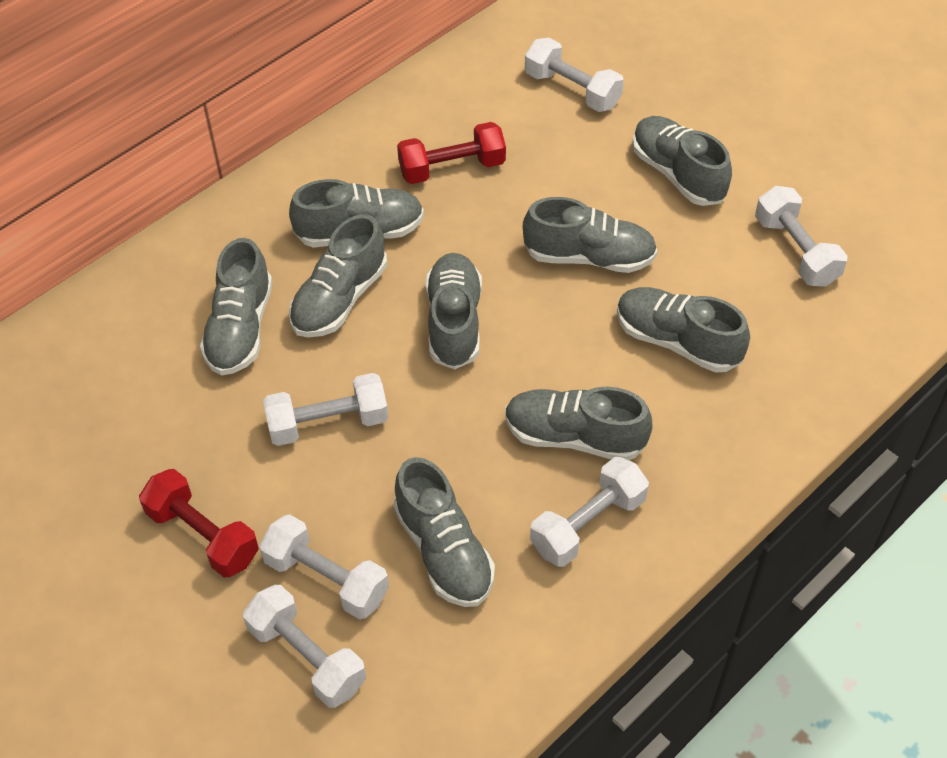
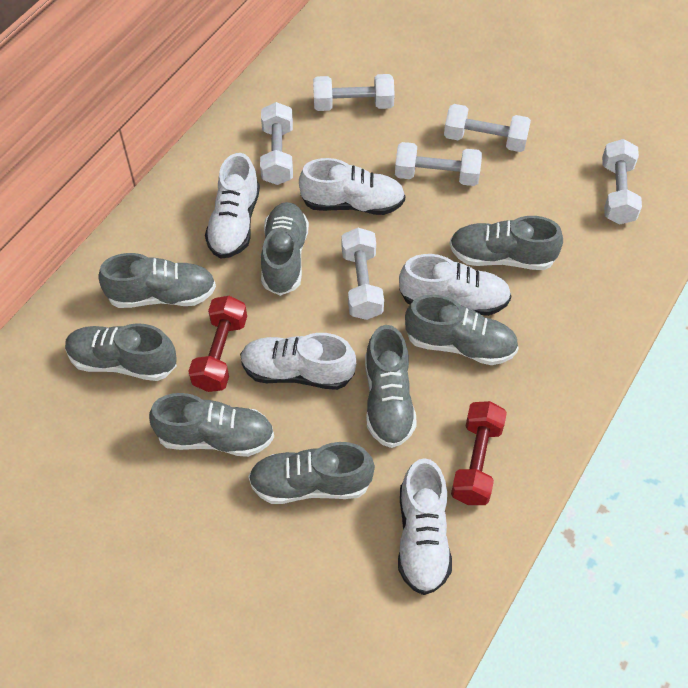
grey shoe: [200,238,272,376] [289,179,424,248] [289,214,387,337] [393,457,495,607] [425,253,482,369] [505,387,653,460] [523,197,657,273] [617,287,750,373] [632,116,732,206] = 9 -> [65,323,177,381] [98,253,216,308] [149,393,274,457] [248,442,375,504] [261,202,309,296] [365,325,417,448] [405,294,519,365] [449,216,563,270] = 8
white shoe: none = 0 -> [205,153,260,259] [240,333,356,390] [299,158,405,215] [398,458,452,595] [399,254,511,316] = 5

